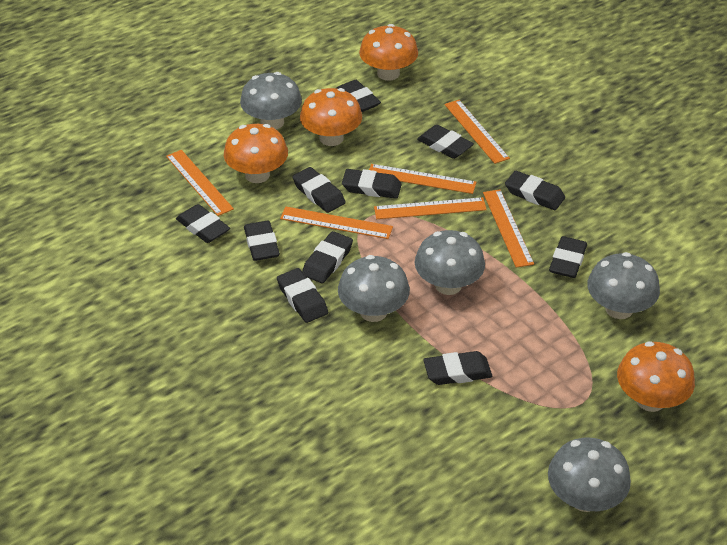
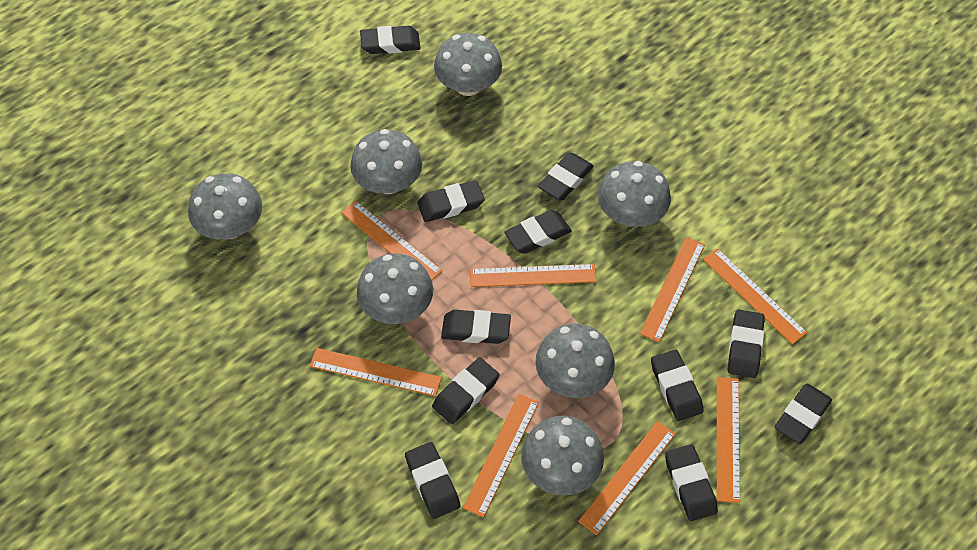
grey mushroom: [240,72,302,129] [338,255,410,322] [415,230,485,295] [548,438,631,512] [587,252,660,319] = 5 -> [188,173,262,240] [350,129,422,194] [357,253,433,324] [434,33,502,96] [521,416,604,496] [535,323,615,398] [598,161,671,227] = 7
orange mushroom: [224,124,288,183] [300,88,362,146] [359,24,418,81] [617,341,695,412] = 4 -> none = 0
orange ruler: [166,150,234,216] [280,207,393,239] [369,164,477,194] [374,197,487,219] [444,100,510,164] [483,189,534,268] = 6 -> [310,348,442,396] [341,201,442,280] [463,394,539,517] [470,264,596,287] [578,421,676,535] [640,237,705,342] [703,248,807,345] [717,377,740,503] = 8

